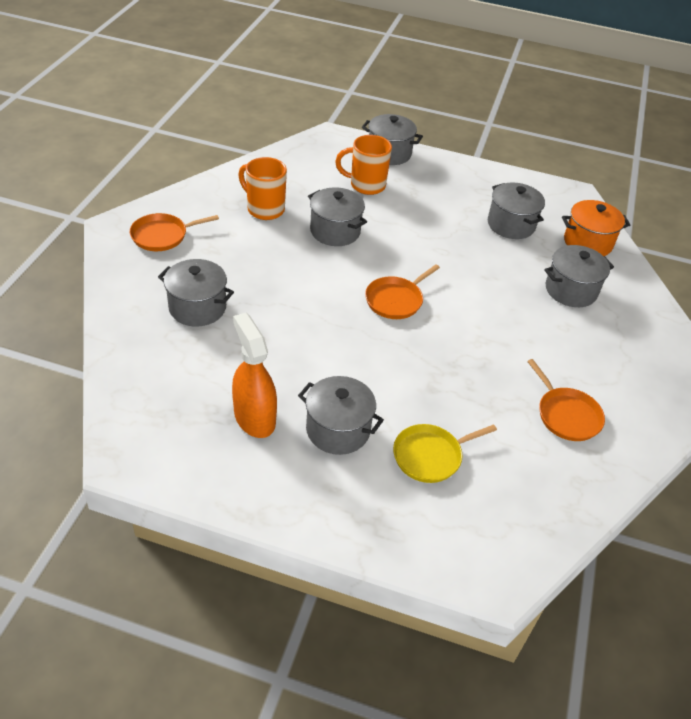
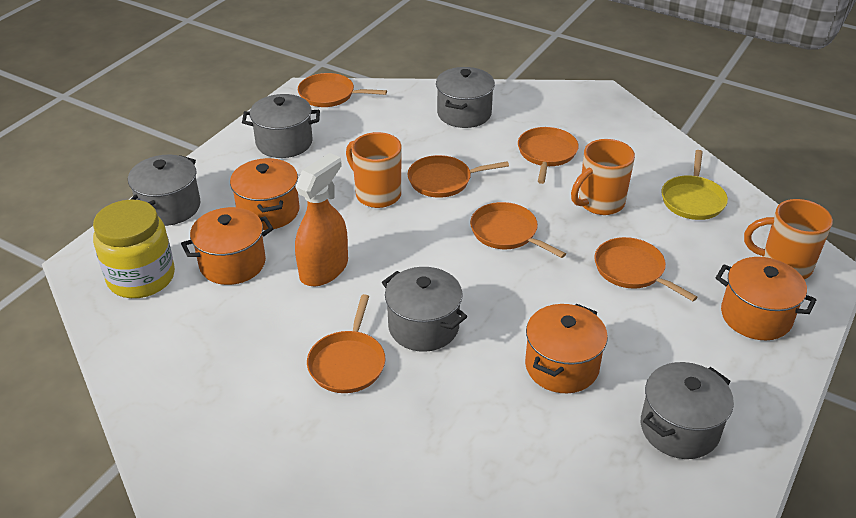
grey pot: [158,259,234,326] [298,376,384,455] [308,187,367,246] [362,114,423,165] [488,182,545,239] [544,245,614,307] = 6 -> [128,155,201,226] [242,94,320,158] [382,267,467,352] [436,67,495,128] [641,362,734,459] = 5
orange mug: [238,157,287,220] [335,135,392,195] = 2 -> [346,132,401,208] [571,139,635,215] [744,199,833,279] = 3
orange pan: [130,213,219,251] [365,264,440,319] [527,359,605,441] = 3 -> [298,73,387,107] [307,294,385,393] [408,155,509,198] [470,202,566,258] [518,127,579,184] [594,237,698,301] = 6
orange pot: [562,200,630,256] = 1 -> [181,207,274,285] [230,158,300,230] [525,304,608,393] [716,257,816,340] = 4
yellow jar: none = 0 -> [93,199,175,298] = 1

